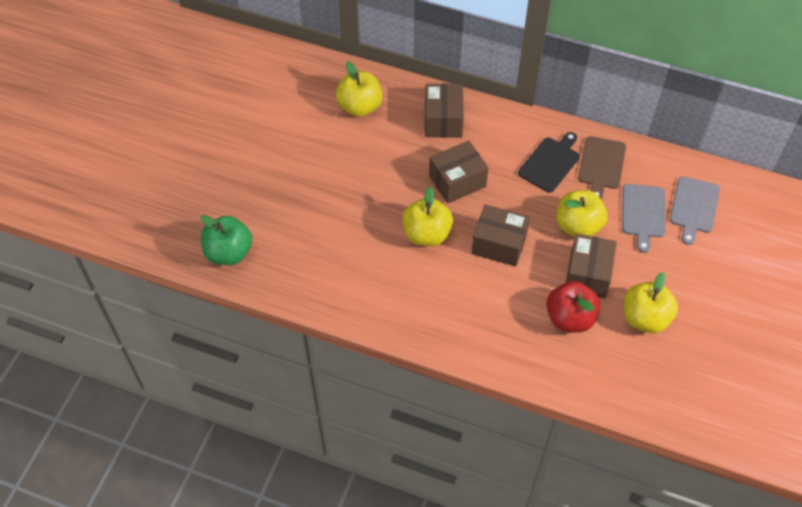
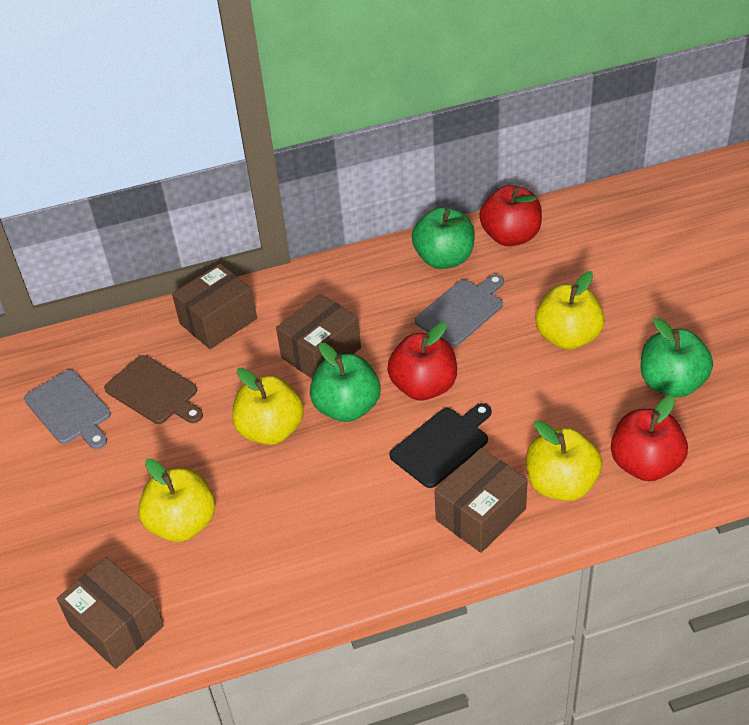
green apple: [200,215,252,265] = 1 -> [310,343,380,422] [412,207,475,269] [641,317,713,397] = 3
red apple: [546,281,600,333] = 1 -> [387,322,457,400] [479,185,542,246] [611,395,688,481] = 3

